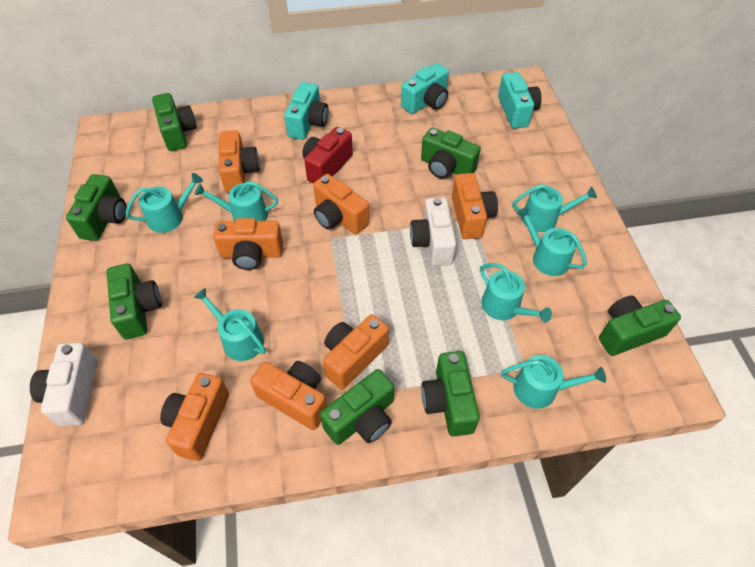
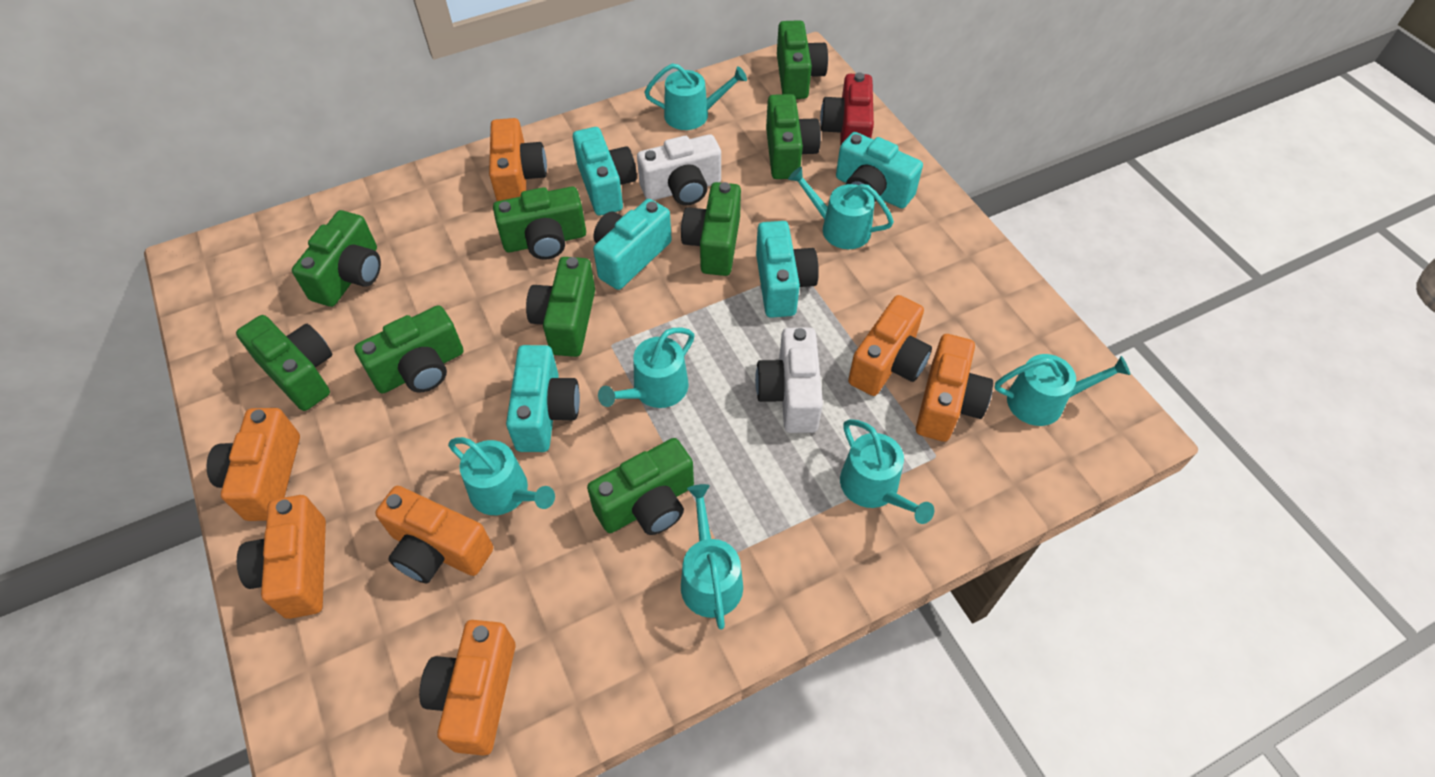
green camera: [66,174,126,241] [107,263,162,340] [152,93,197,151] [320,369,394,445] [421,128,481,179] [421,351,480,437] [599,295,681,356] = 7 -> [236,315,332,411] [292,210,381,307] [354,305,463,394] [493,187,586,260] [526,257,595,357] [587,438,694,535] [681,182,741,276] [766,94,821,179] [777,20,828,99] = 9
turquoise camera: [284,82,329,140] [401,63,449,114] [498,72,542,128] = 3 -> [506,345,580,452] [573,127,637,216] [593,199,672,290] [756,221,819,318] [836,132,923,209] = 5

